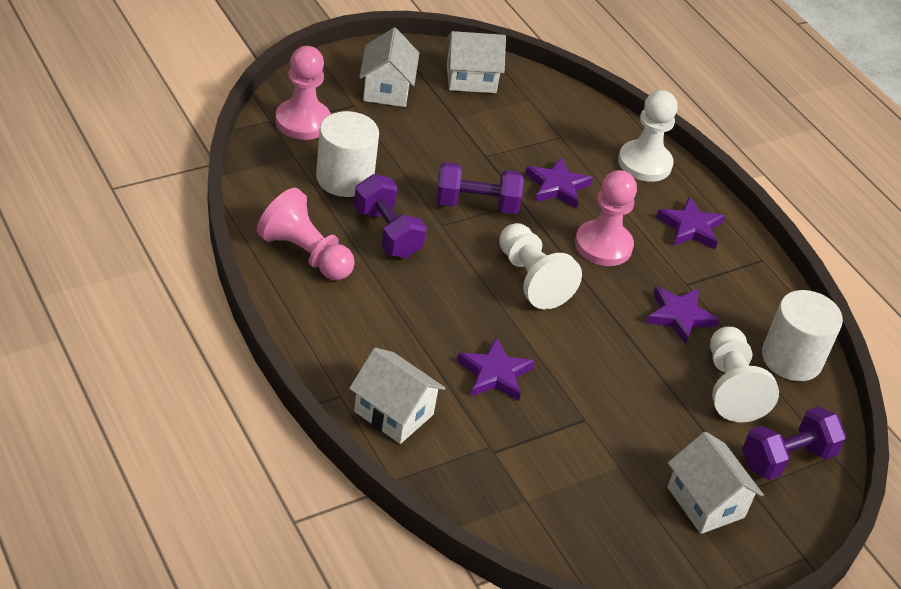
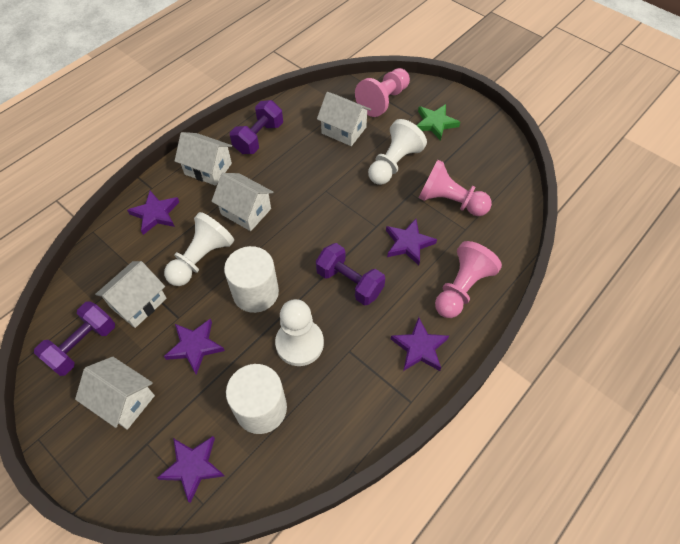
green star: none = 0 -> [416,104,460,141] = 1
purple star: [457,337,535,401] [525,157,593,209] [646,286,720,344] [656,197,725,249] = 4 -> [127,191,179,235] [157,436,224,503] [164,318,225,375] [386,219,437,265] [391,317,449,371] = 5
white house: [349,348,446,444] [359,28,419,107] [447,31,506,93] [667,432,764,534] = 4 -> [75,357,155,430] [95,261,167,328] [175,132,232,186] [212,173,273,231] [317,92,371,146] = 5

